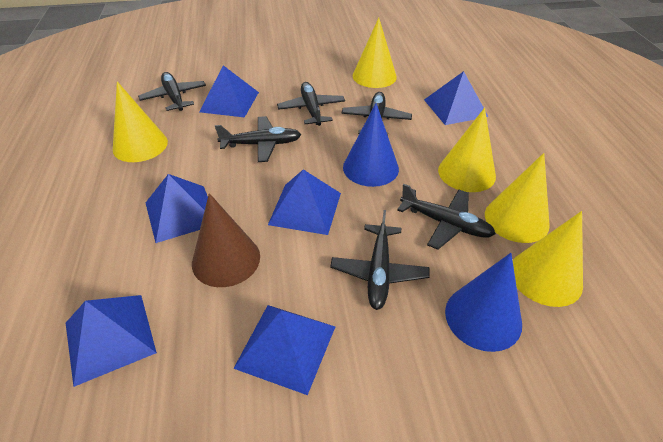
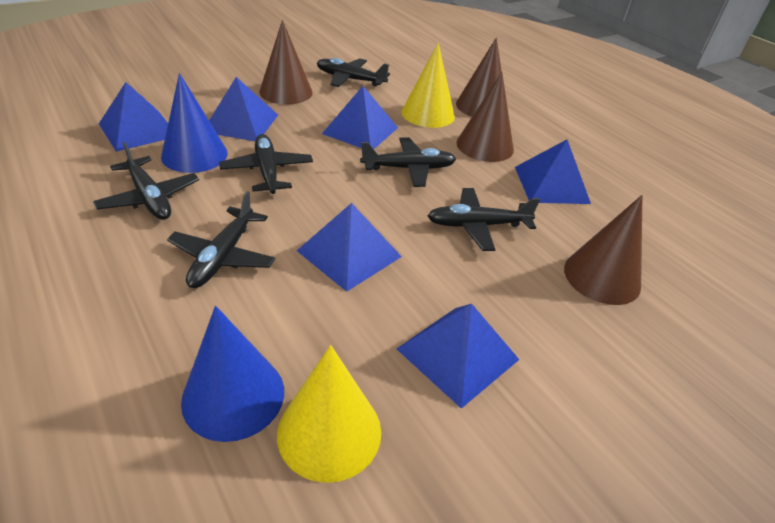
brown cone: [192,193,260,287] = 1 -> [259,20,313,105] [456,37,502,117] [456,72,514,162] [564,195,642,305] = 4
yellow cone: [113,81,168,162] [353,18,397,88] [438,108,496,192] [485,153,550,243] [513,211,583,307] = 5 -> [277,345,381,483] [402,43,455,128] = 2

